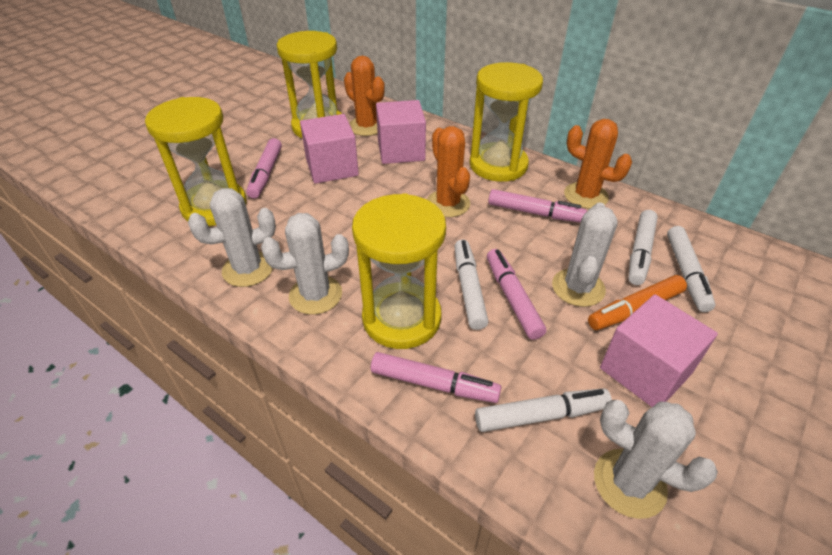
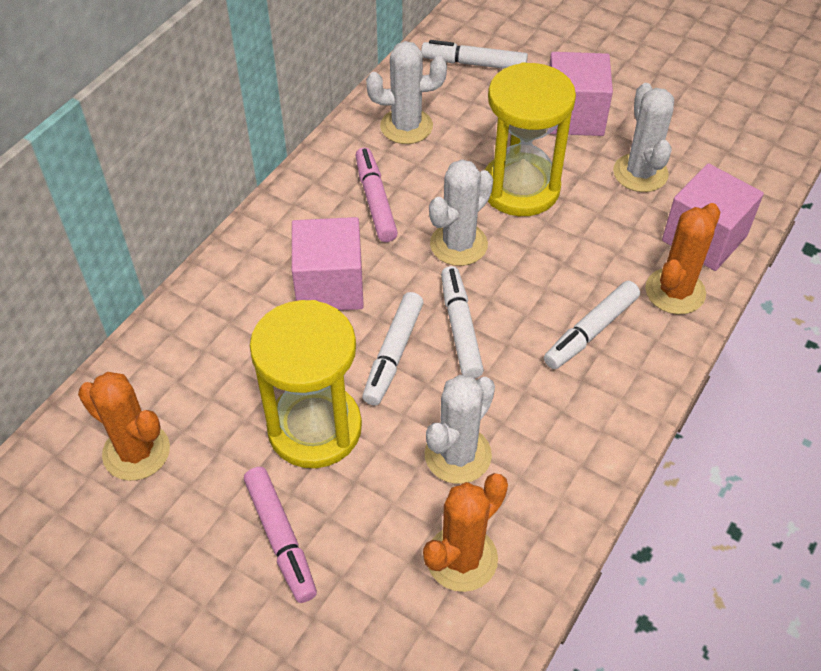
orange marker: [588,275,687,330] = 1 -> none = 0
pink marker: [246,138,282,198] [371,352,501,403] [487,249,546,340] [488,189,587,222] = 4 -> [244,467,317,603] [355,148,398,242] = 2
yellow hourglass: [145,97,247,226] [277,31,342,138] [352,193,446,349] [469,62,543,182] = 4 -> [250,300,362,468] [485,62,576,216] = 2

